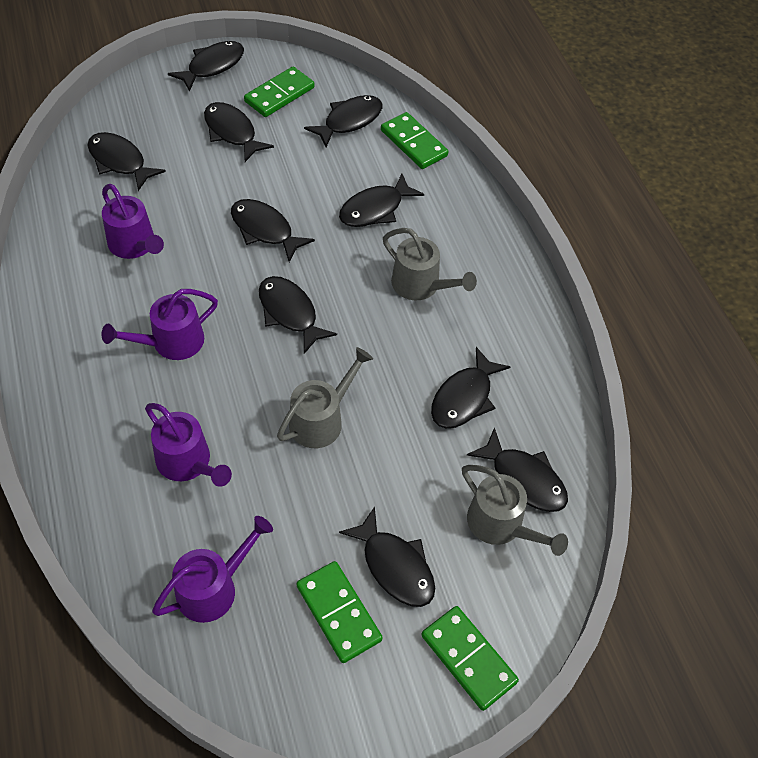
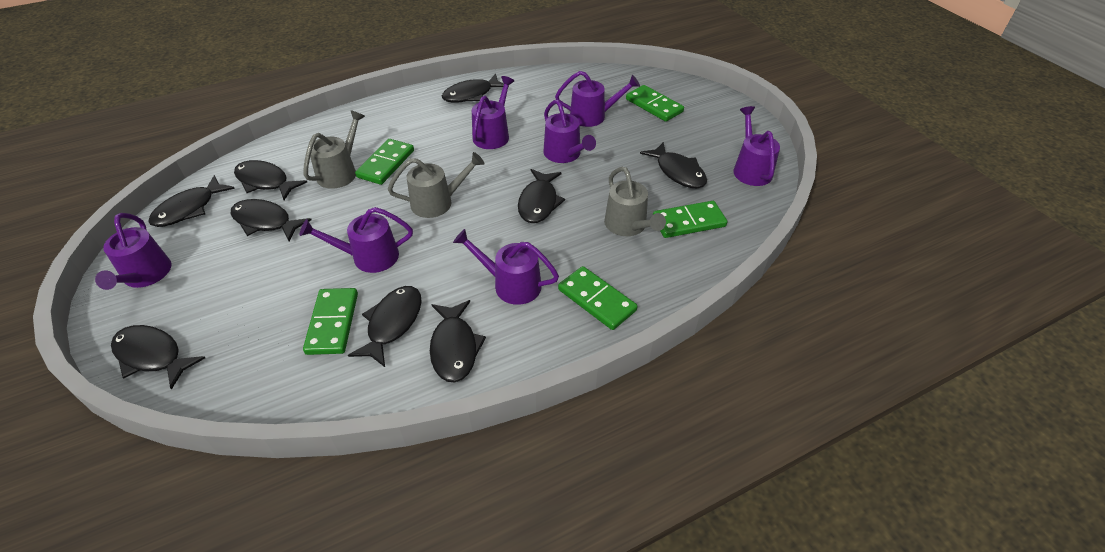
black fish: [87,132,166,191] [168,41,244,92] [204,102,274,162] [231,199,315,262] [259,276,337,354] [304,95,382,148] [339,174,424,227] [339,507,435,607] [431,347,510,428] [467,427,568,512] = 10 -> [111,325,205,390] [148,175,235,227] [231,199,312,241] [234,160,307,200] [348,286,422,367] [430,300,486,382] [442,74,509,103] [518,169,565,223] [640,142,707,188] = 9
green domino: [244,67,314,117] [297,561,383,663] [381,112,449,169] [421,606,519,711] = 4 -> [303,288,358,355] [355,139,414,185] [558,266,638,330] [626,85,684,122] [653,201,727,238] = 5
purple watering can: [102,184,164,259] [102,289,218,360] [145,403,232,487] [152,516,273,623] = 4 -> [95,213,172,290] [300,207,413,273] [453,229,559,305] [472,76,514,149] [543,100,596,163] [555,71,640,127] [734,106,780,186] = 7

